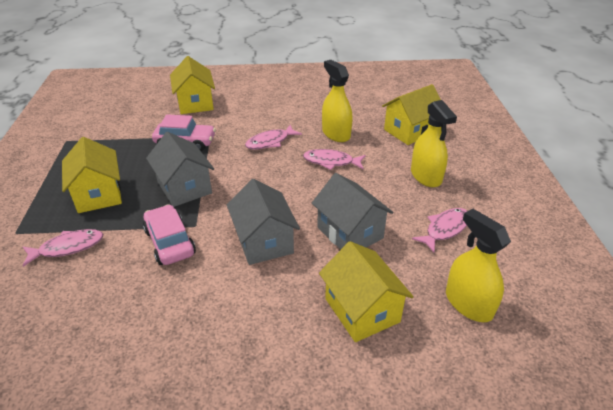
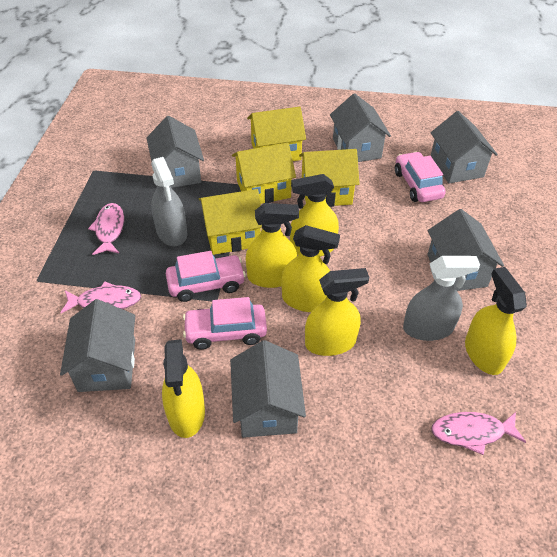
grey house: [146,132,214,207] [227,179,300,265] [312,173,394,249] = 3 -> [60,299,135,392] [146,116,204,188] [230,340,306,438] [330,93,391,162] [427,209,504,291] [430,111,498,183] = 6
grey spray bottle: none = 0 -> [151,157,187,246] [403,256,480,341] = 2
pink car: [143,204,196,265] [152,114,216,151] = 2 -> [166,251,246,302] [183,297,267,350] [395,151,446,202] = 3
pink fish: [23,229,103,267] [245,125,302,150] [303,149,366,170] [412,208,467,252] = 4 -> [60,281,141,313] [88,203,124,255] [431,412,526,455] = 3
yellow spray bottle: [322,60,353,142] [411,100,457,187] [446,209,511,322] = 3 -> [162,339,205,438] [246,203,299,288] [281,225,340,312] [290,174,339,257] [305,268,369,356] [465,267,527,375] = 6

